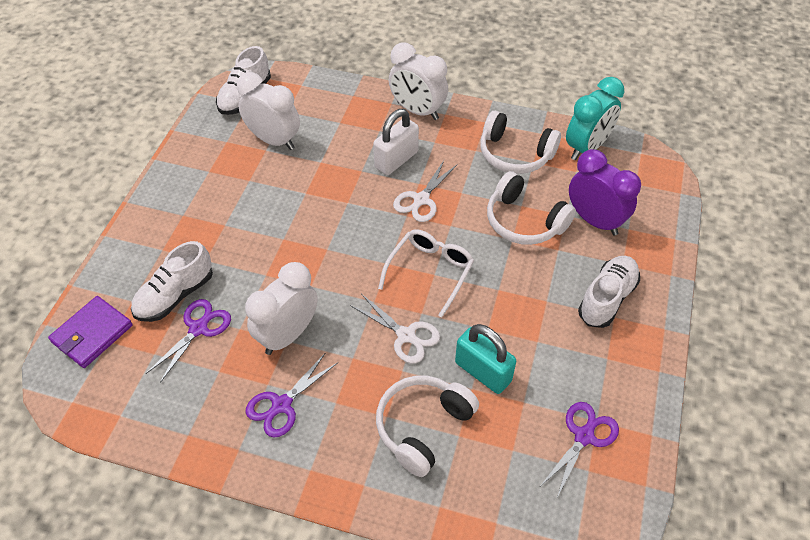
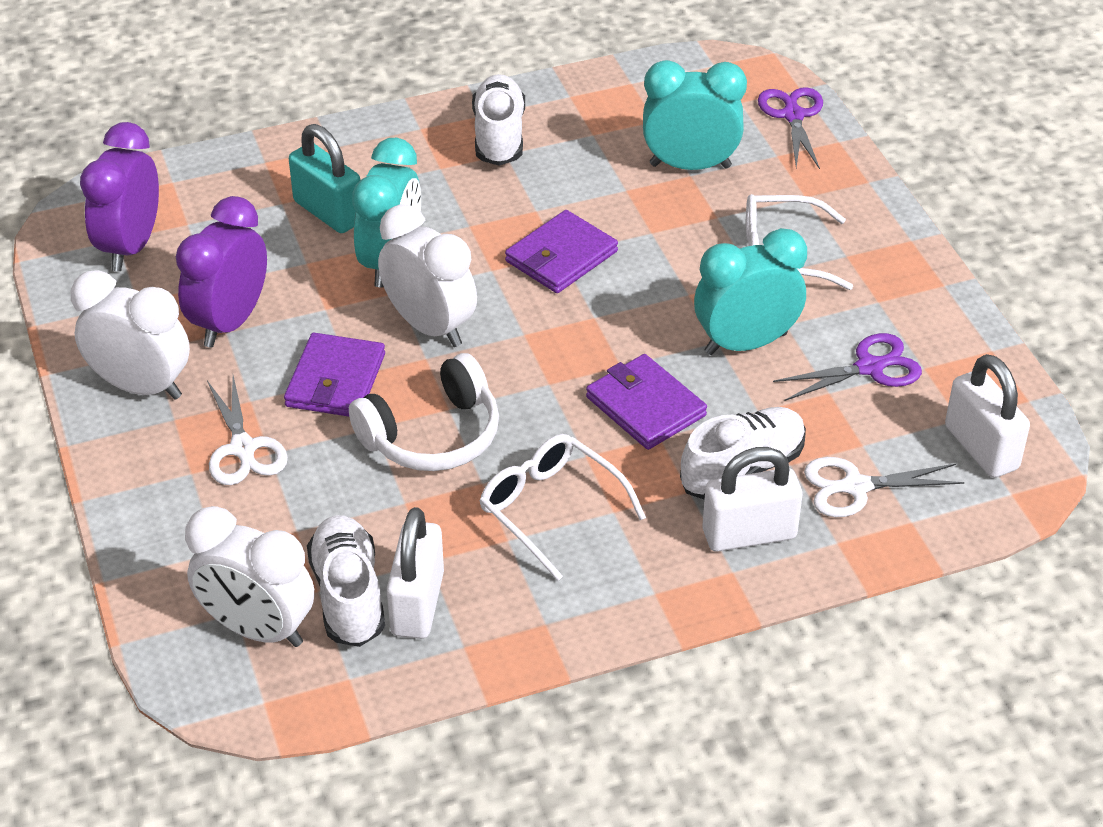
purple clock: [569,149,641,235] = 1 -> [80,122,159,271] [176,196,267,348] = 2
purple scissors: [146,299,231,383] [245,353,337,437] [541,402,619,498] = 3 -> [758,87,823,169] [773,333,922,401] = 2
purple wallet: [48,296,133,368] = 1 -> [284,333,385,417] [505,210,618,293] [586,354,707,450] = 3
turquoise clock: [566,77,624,160] = 1 -> [352,138,421,288] [643,60,747,170] [694,228,807,355] = 3
white glasses: [378,229,474,317] = 1 -> [480,434,646,581] [746,194,853,290] = 2
white headphones: [376,376,479,477] [480,111,561,174] [487,171,576,245] = 3 -> [349,353,499,471] = 1
white padlock: [373,109,419,175] = 1 -> [387,507,444,639] [702,447,802,552] [945,354,1030,478] = 3

